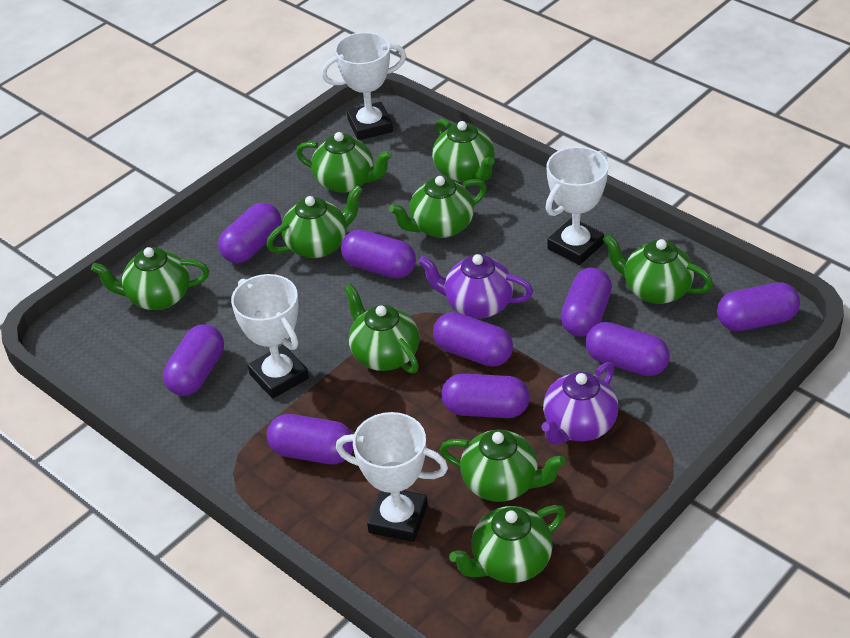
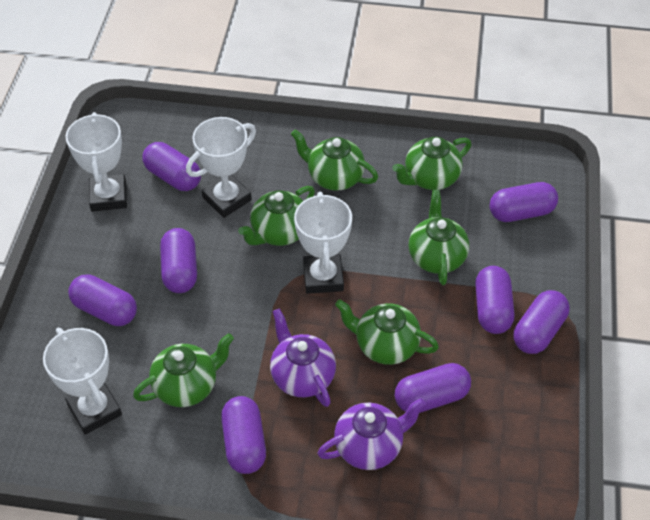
green teapot: [91,247,209,310] [266,185,363,258] [296,132,392,193] [344,284,420,374] [389,176,487,238] [432,119,495,182] [440,429,566,502] [449,505,566,583] [603,234,713,304] = 9 -> [133,333,234,407] [238,186,315,246] [291,129,378,191] [335,299,439,365] [392,137,471,190] [409,190,469,285] = 6
purple capsule: [163,324,224,396] [218,202,281,263] [267,414,353,464] [341,230,416,279] [433,312,513,367] [442,373,530,418] [561,267,612,337] [586,322,670,376] [717,282,800,331] = 9 -> [68,274,137,326] [143,142,201,191] [160,228,197,293] [221,396,266,474] [395,363,471,413] [475,266,514,334] [489,182,558,222] [513,290,569,354] = 8

